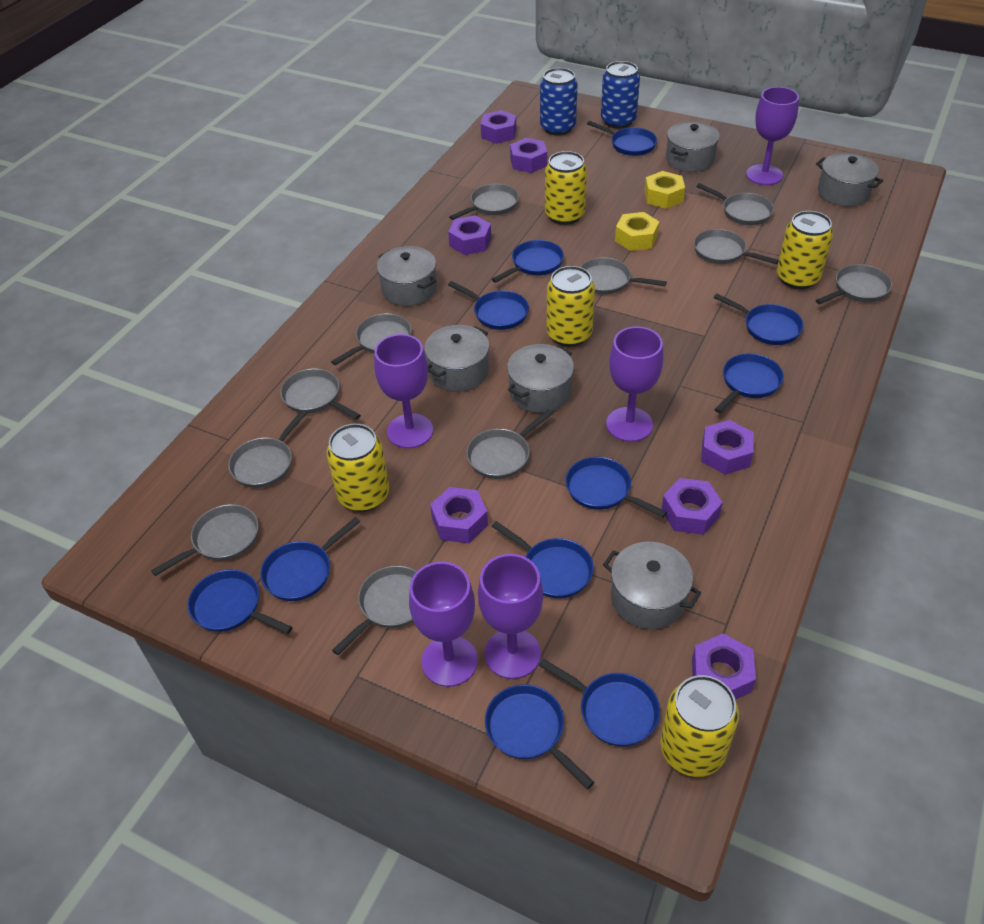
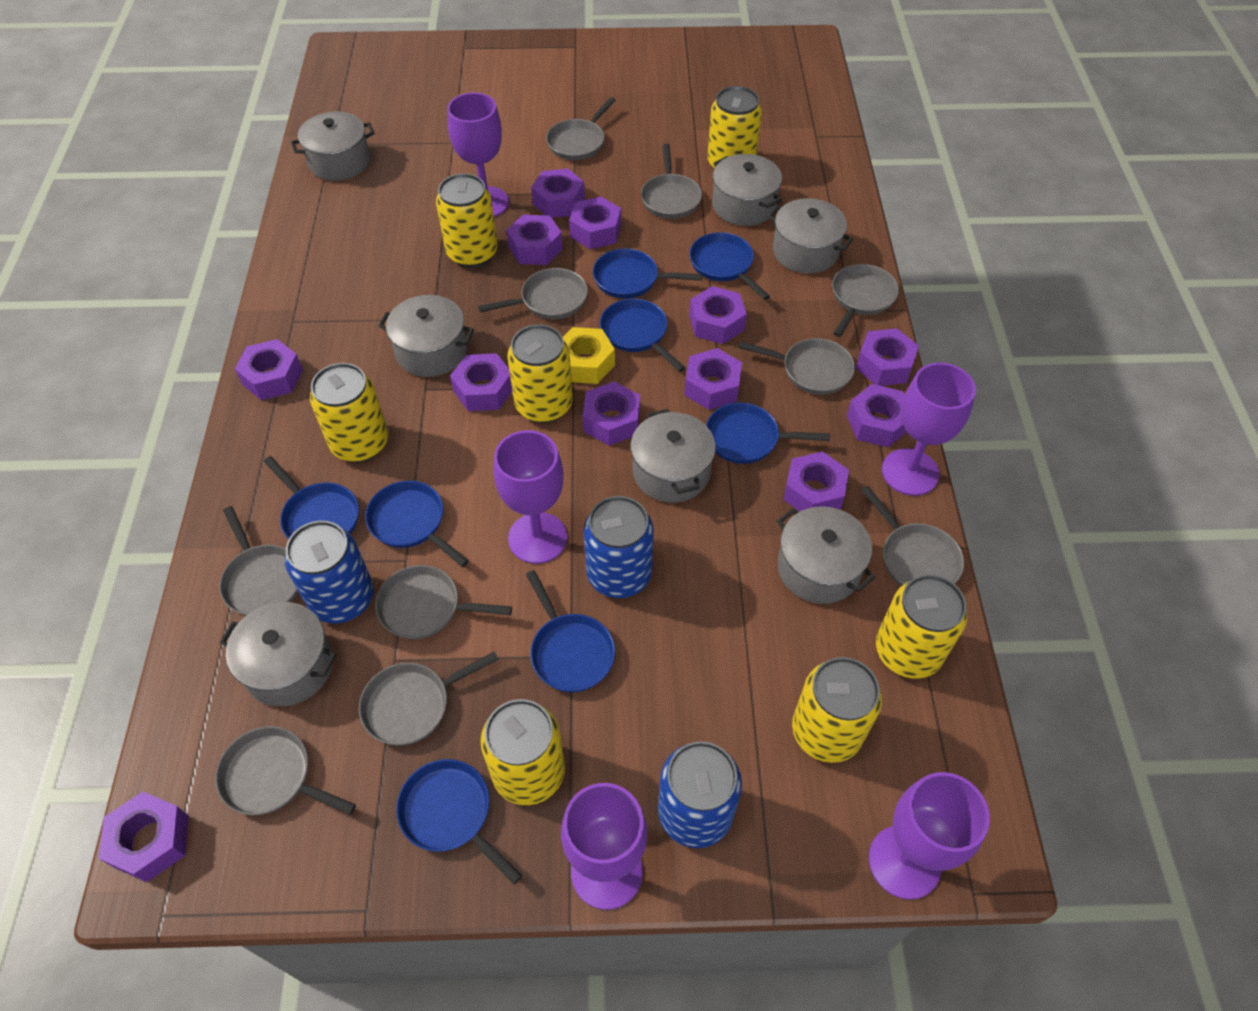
blue can: [540,68,578,135] [601,61,640,129] = 2 -> [285,521,374,623] [584,496,654,598] [658,741,742,848] = 3
blue pan: [187,569,292,634] [260,517,360,601] [448,281,529,330] [485,684,594,789] [491,521,594,598] [492,240,564,283] [538,659,660,746] [566,457,667,518] [587,121,657,156] [714,294,803,345] [714,353,784,413] = 11 -> [263,456,359,539] [365,481,469,567] [396,759,522,884] [526,570,615,692] [593,249,702,299] [600,299,685,372] [689,232,770,300] [706,403,830,464] = 8
grey pan: [151,504,258,576] [228,409,308,488] [280,368,361,420] [331,313,411,365] [332,566,417,655] [449,184,519,220] [466,409,553,479] [580,257,667,295] [694,229,779,264] [696,183,774,225] [816,264,892,304] = 11 -> [215,726,356,815] [219,506,298,616] [359,651,499,746] [375,565,512,640] [478,268,588,319] [546,97,616,160] [641,144,702,219] [738,338,855,395] [832,264,899,337] [861,486,964,586] = 10
grey pot: [377,246,437,306] [424,325,489,392] [507,344,574,413] [603,542,701,629] [666,121,720,172] [816,153,883,206] = 6 -> [220,602,336,706] [291,111,375,181] [378,295,474,377] [631,409,716,503] [712,154,782,226] [768,198,853,274] [777,506,875,604] = 7
purple nut: [430,487,488,543] [448,215,491,255] [481,110,516,144] [510,138,547,173] [661,478,723,535] [692,633,756,700] [701,420,754,475] = 7 -> [98,792,189,882] [235,339,303,400] [450,353,512,411] [506,215,563,265] [531,169,585,218] [569,197,621,249] [583,381,640,446] [684,348,742,410] [689,286,747,344] [783,451,849,512] [847,384,907,447] [856,328,919,386] = 12
yellow can: [327,424,389,512] [545,151,587,225] [547,266,595,347] [660,675,739,777] [777,211,833,289] = 5 -> [310,363,388,462] [436,173,498,268] [481,699,565,805] [507,324,573,423] [707,86,762,169] [792,657,882,763] [876,575,967,679] = 7
yellow nut: [615,212,659,251] [644,171,685,209] = 2 -> [563,327,615,384] = 1

